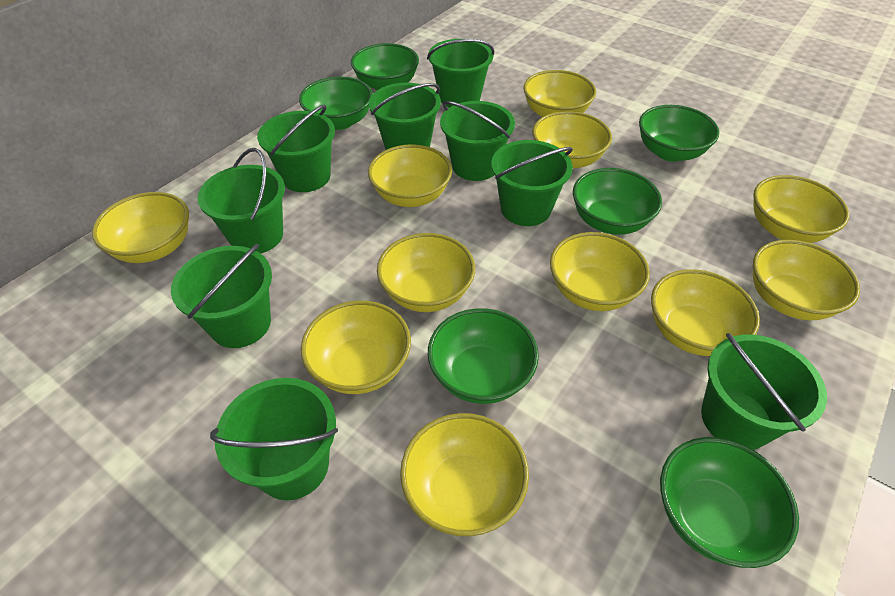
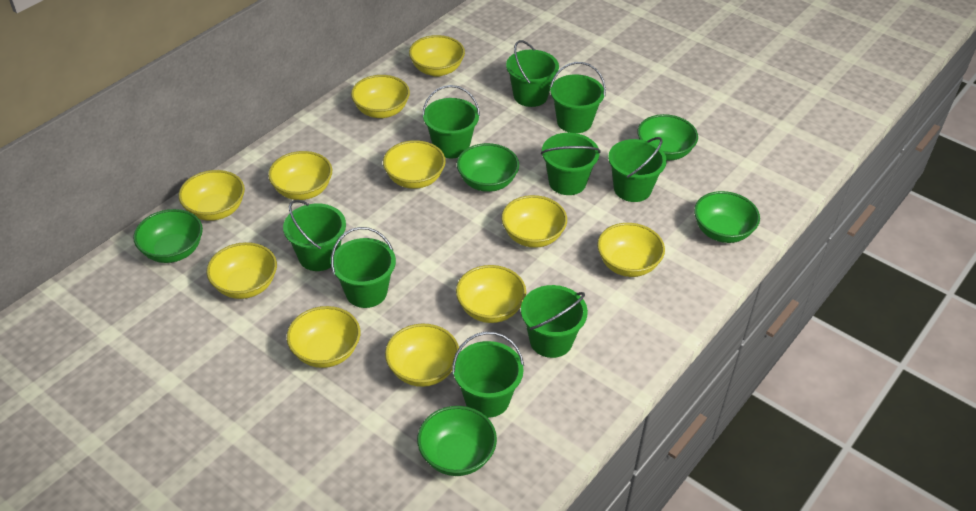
green bowl: [299,77,373,130] [351,43,419,90] [428,308,539,404] [573,168,662,235] [639,105,719,162] [660,437,799,568] = 6 -> [133,209,203,263] [417,406,497,476] [457,143,519,192] [637,114,698,160] [694,191,760,243] = 5

